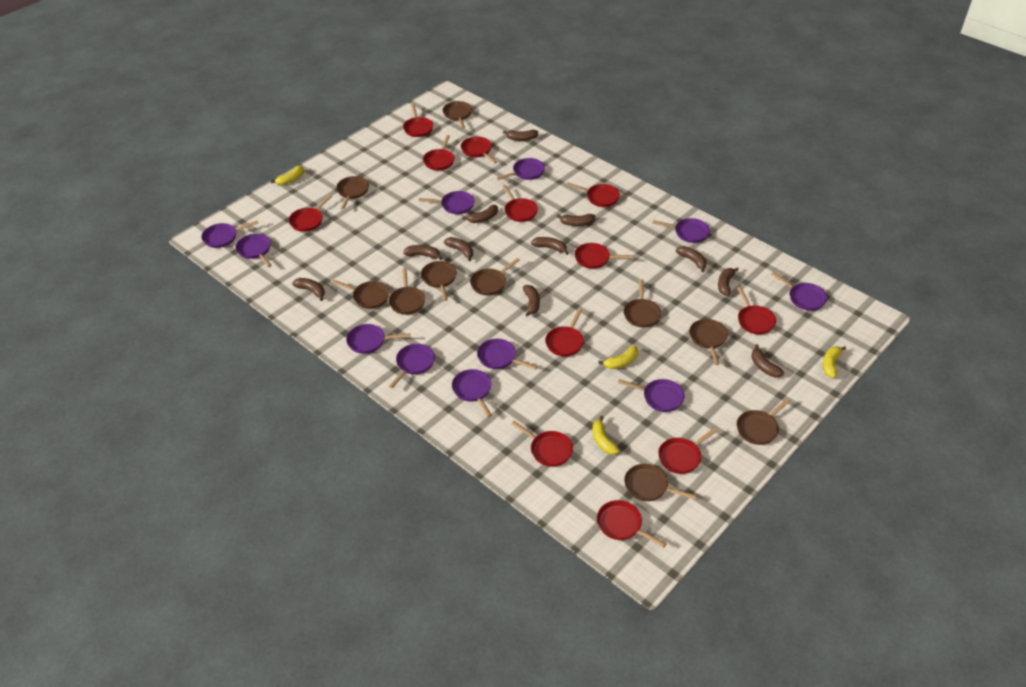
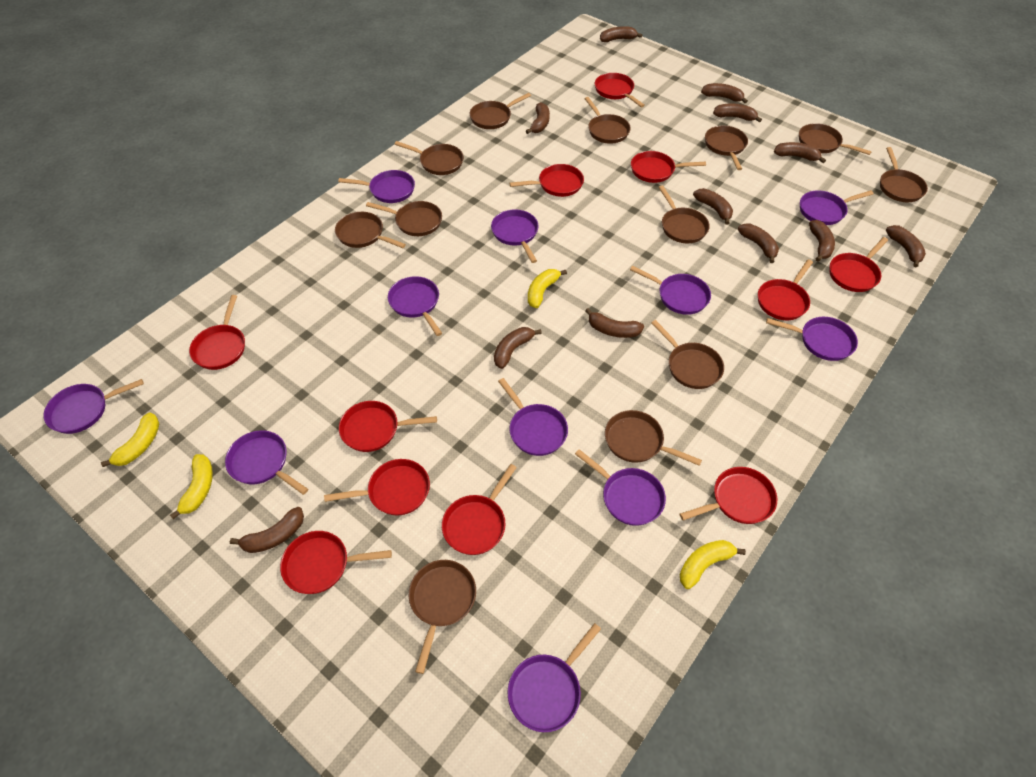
brown banana: [292,278,325,301] [403,245,442,260] [444,237,473,261] [463,205,498,223] [503,130,538,141] [523,285,540,317] [531,237,569,255] [556,214,595,226] [676,246,707,272] [718,267,739,296] [751,344,784,377] = 11 -> [230,507,304,553] [494,327,542,369] [526,102,550,134] [585,308,644,338] [600,26,642,42] [693,188,733,225] [701,83,748,103] [713,103,762,123] [738,224,779,263] [774,142,826,163] [809,220,835,262] [886,225,926,267] = 12
brown pan: [332,280,389,309] [336,176,369,210] [389,268,425,315] [421,261,457,301] [443,101,472,129] [470,258,520,295] [624,279,661,327] [624,464,697,501] [689,319,728,365] [737,398,791,445] = 10 -> [335,212,406,248] [366,201,442,236] [395,141,464,175] [409,560,476,674] [470,93,531,129] [585,97,631,144] [605,410,702,466] [651,320,724,389] [658,186,710,243] [705,126,748,170] [799,123,872,155] [880,147,928,202] = 12
red pan: [289,195,332,232] [403,104,433,137] [423,135,454,170] [461,137,497,164] [502,185,538,222] [511,421,573,467] [545,308,584,356] [566,183,620,207] [575,243,634,269] [597,500,666,548] [658,428,718,474] [737,287,776,334] = 12 -> [189,295,245,370] [280,531,392,594] [324,459,430,515] [339,401,437,452] [442,464,517,555] [509,164,584,197] [595,73,645,107] [631,151,706,183] [680,467,777,524] [758,259,813,320] [830,237,888,292] = 11

